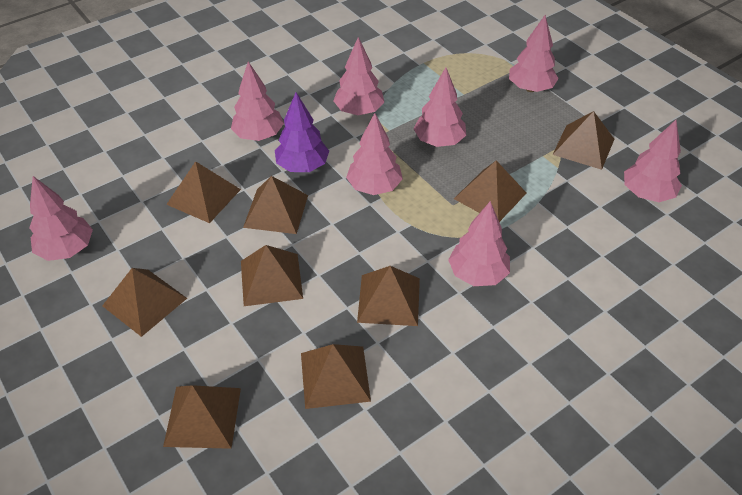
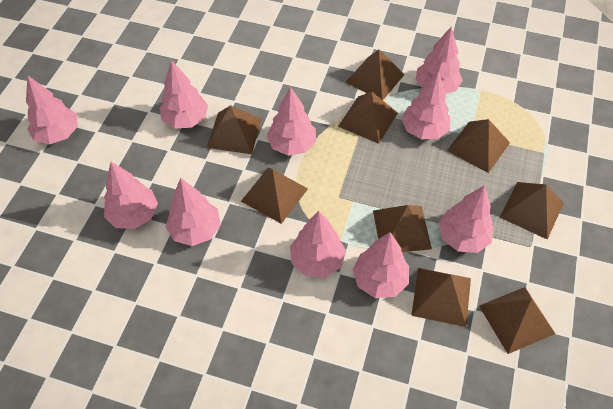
pink tree: [29,176,93,261] [231,61,284,141] [333,37,384,115] [346,113,403,195] [413,68,466,147] [448,201,510,286] [509,15,559,92] [624,120,682,202] = 8 -> [26,75,78,144] [104,162,158,229] [159,60,208,129] [166,178,221,246] [267,87,316,156] [290,211,346,278] [352,232,409,298] [401,71,450,139] [416,26,463,94] [439,186,494,253] = 10
purple tree: [275,92,329,172] = 1 -> none = 0

